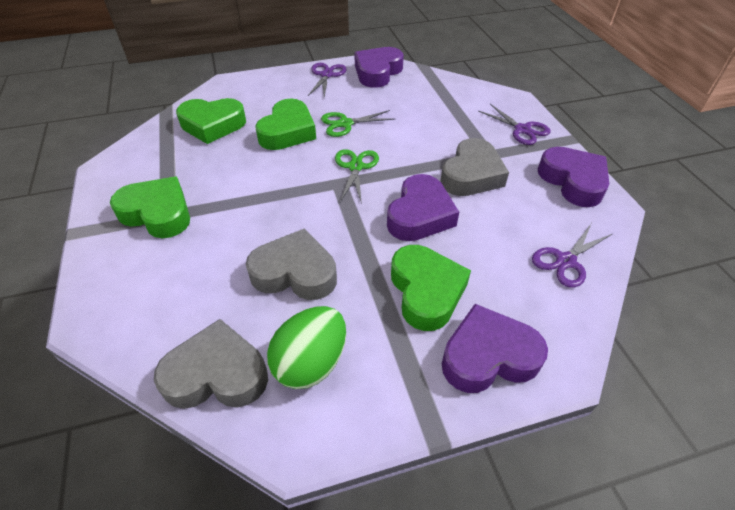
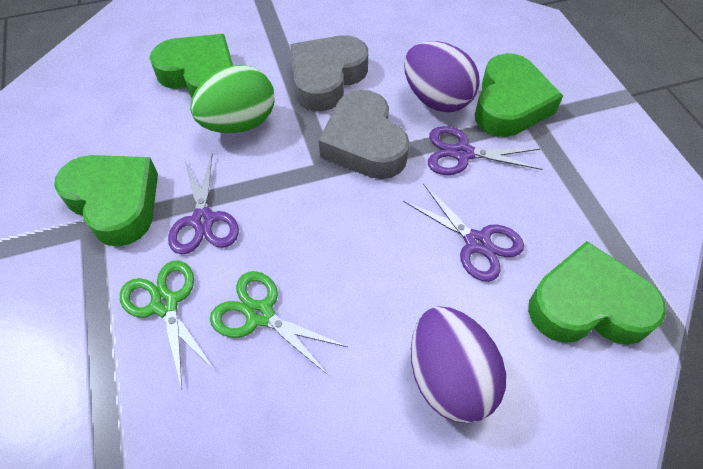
grey heart: [154,319,268,409] [246,228,337,300] [440,138,509,196] = 3 -> [290,35,368,111] [319,90,409,179] = 2
purple egg: none = 0 -> [404,41,480,113] [411,306,506,423] = 2
purple heart: [354,47,404,88] [387,174,459,241] [442,304,548,393] [538,147,609,207] = 4 -> none = 0

